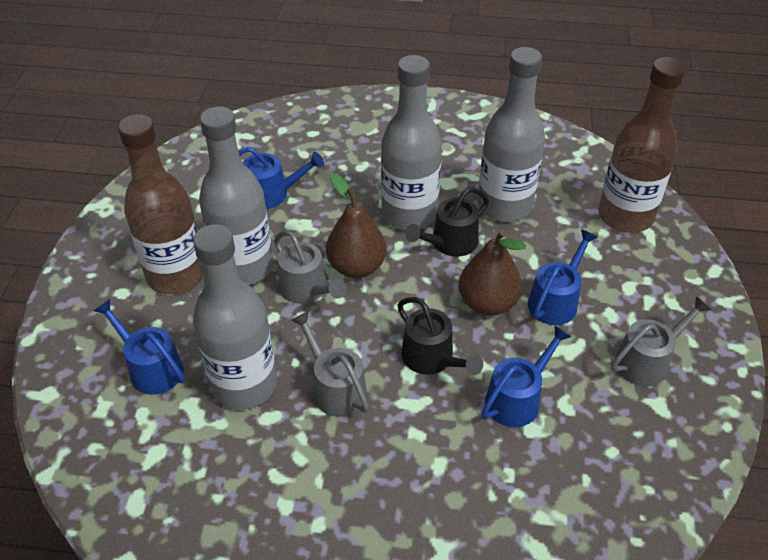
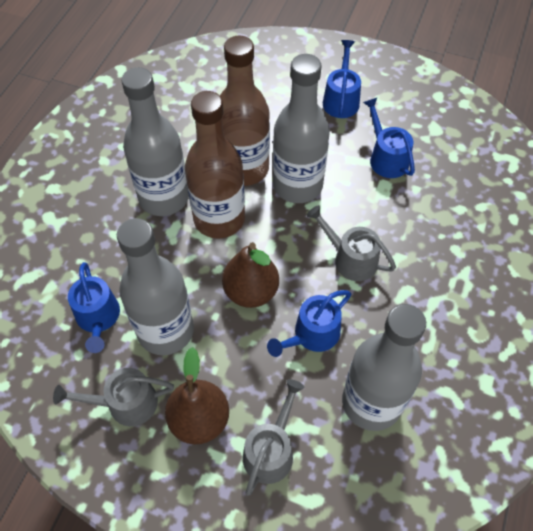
black watering can: [398,297,483,375] [405,188,489,257] = 2 -> none = 0

